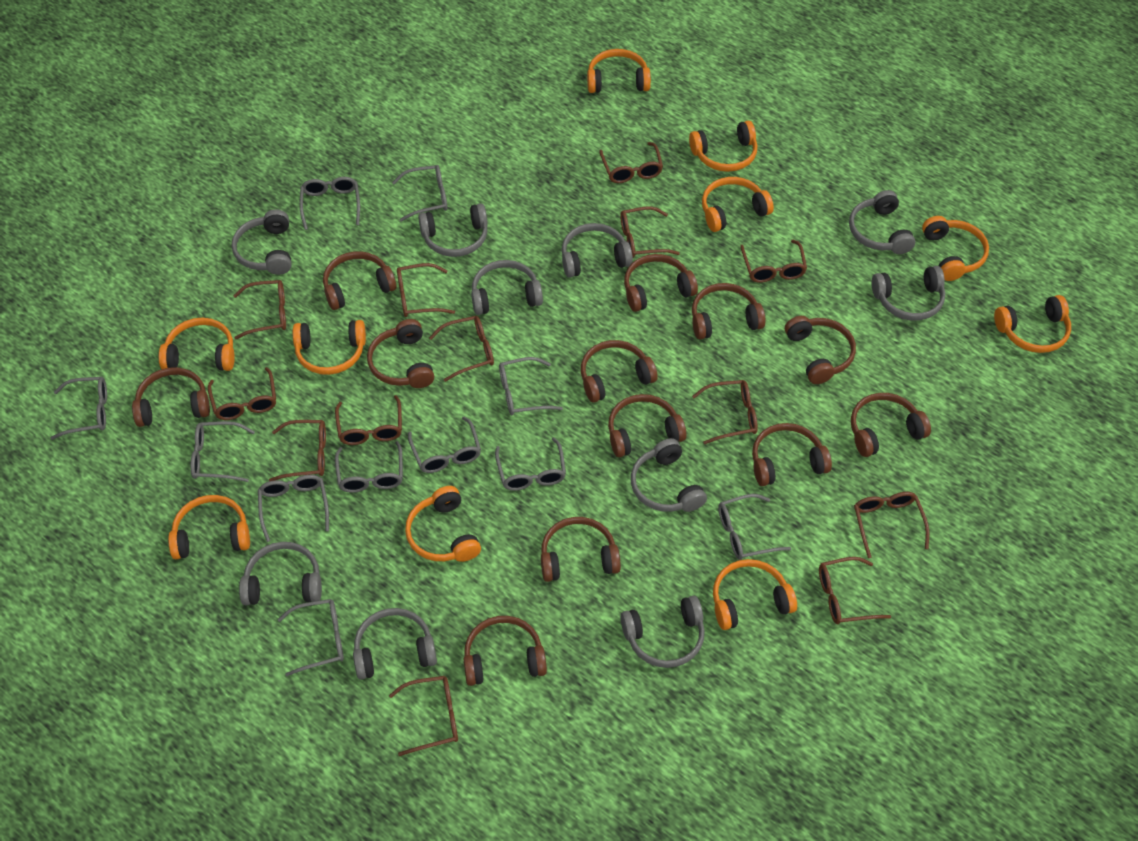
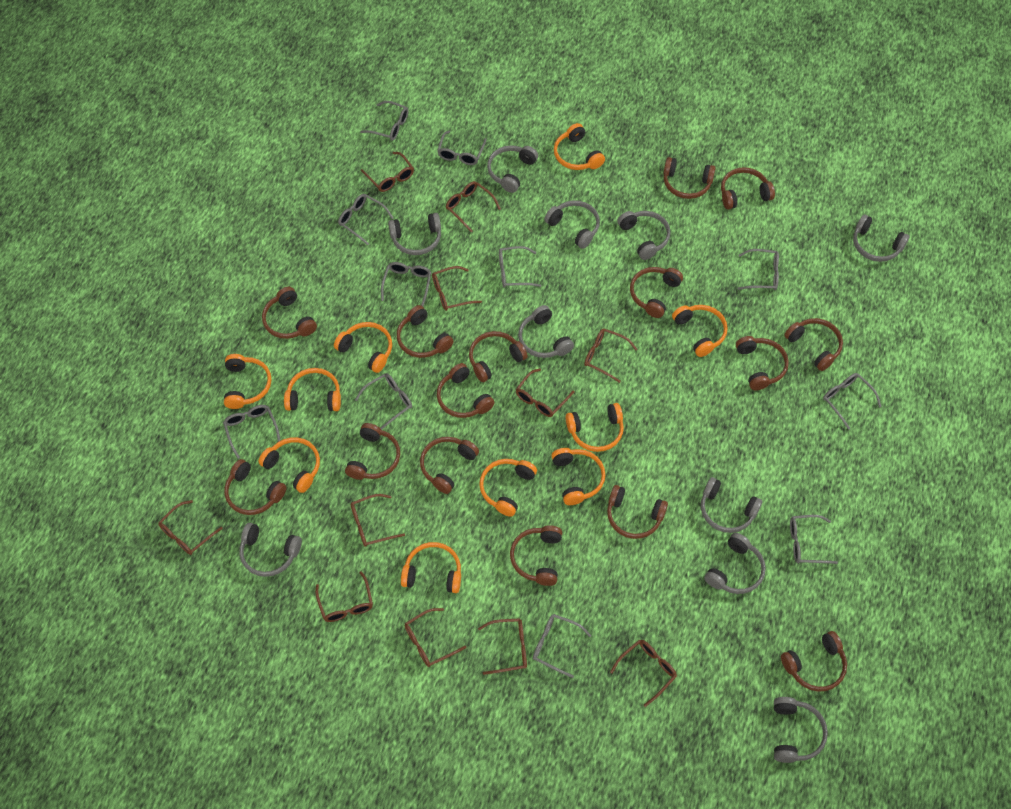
brown glasses: [208,367,276,420] [233,280,286,339] [269,420,326,481] [335,395,402,445] [389,676,458,756] [397,263,455,317] [429,316,494,382] [599,142,663,183] [620,206,680,258] [692,380,758,444] [740,240,807,283] [819,557,891,624] [854,492,929,558] = 13 -> [158,500,223,555] [315,572,373,622] [350,494,405,547] [361,152,414,192] [405,608,466,667] [432,266,482,311] [446,181,501,232] [478,618,527,675] [515,369,575,417] [584,329,637,383] [610,639,677,707] = 11
brown headphones: [132,367,210,427] [323,251,396,310] [367,319,434,388] [463,616,547,686] [541,517,621,582] [581,340,658,403] [608,394,686,457] [624,254,698,312] [692,283,766,339] [752,423,832,486] [785,316,856,384] [851,393,931,457] = 12 -> [224,459,287,515] [262,287,317,339] [345,423,400,480] [397,305,454,358] [420,437,479,494] [437,363,495,418] [469,331,528,382] [510,525,562,586] [607,485,668,539] [630,267,683,318] [664,157,716,199] [721,167,775,209] [736,336,789,390] [781,631,847,692] [784,318,843,371] = 15

